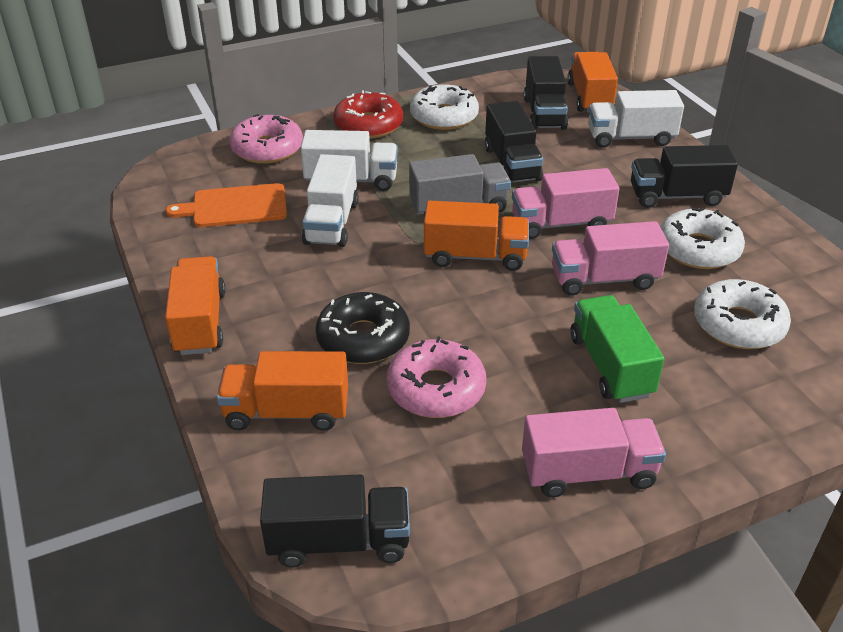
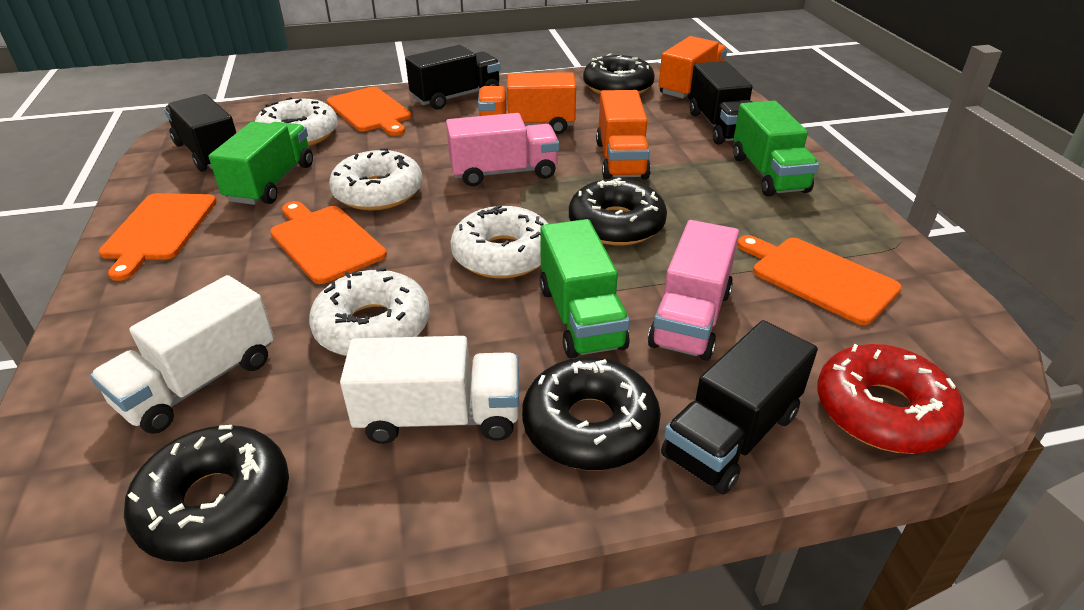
black donut: [315,292,410,364] = 1 -> [124,425,289,562] [522,357,661,470] [569,178,667,245] [583,54,655,94] = 4
green truck: [570,295,664,403] = 1 -> [209,122,313,205] [540,219,630,359] [733,101,819,197] = 3
grey truck: [409,154,511,215] = 1 -> none = 0
orange cutting board: [165,183,287,227] = 1 -> [99,193,217,281] [270,201,387,284] [327,87,412,136] [737,235,902,325] = 4
orange truck: [165,256,226,355] [217,351,348,431] [424,201,529,271] [567,52,618,113] = 4 -> [478,72,576,134] [596,90,651,180] [659,36,727,100] = 3
pink donut: [229,114,303,164] [387,337,487,418] = 2 -> none = 0
pink truck: [512,168,619,239] [522,408,666,498] [552,221,669,296] = 3 -> [446,113,559,186] [648,220,739,361] = 2
white donut: [410,84,479,130] [660,208,745,269] [694,279,791,349] = 3 -> [255,97,338,146] [309,267,430,356] [329,148,422,211] [450,205,548,279] = 4
white truck: [301,130,398,191] [302,154,359,247] [588,90,684,148] = 3 -> [90,275,274,434] [340,336,519,444] = 2

